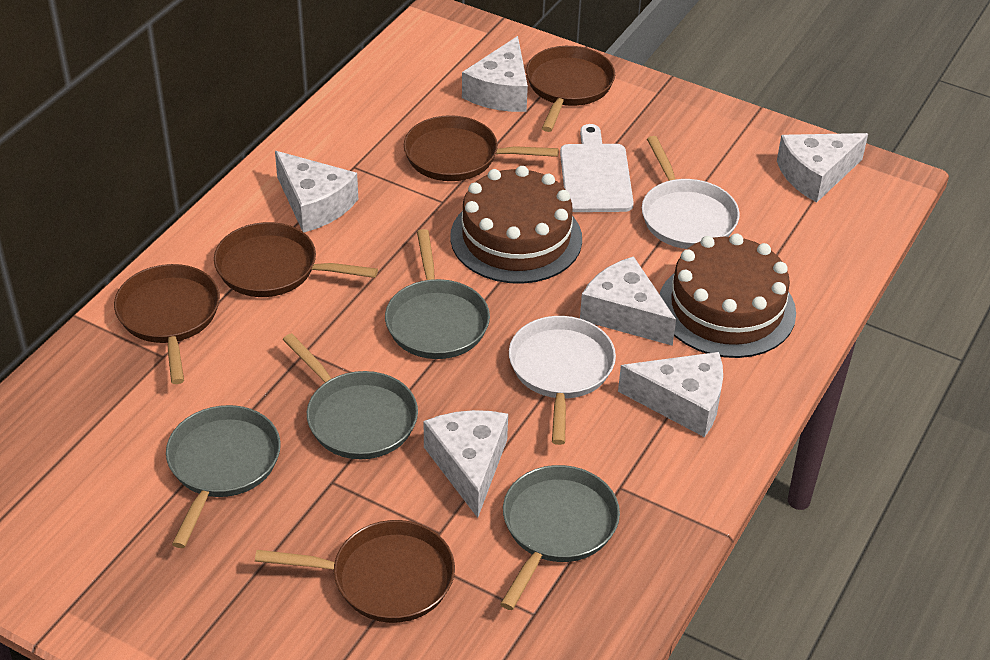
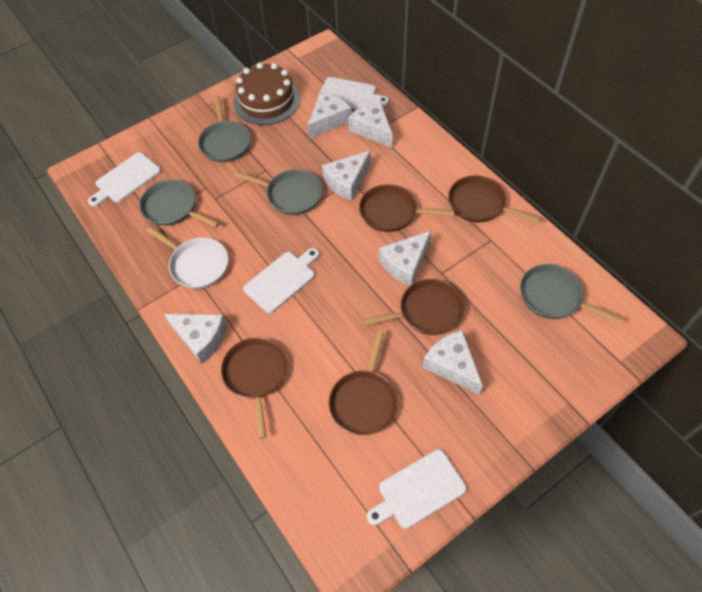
brown cake: [450,166,582,284] [660,234,796,358] = 2 -> [233,62,300,125] = 1
white cutting board: [560,124,634,212] = 1 -> [88,152,161,207] [243,248,319,313] [317,77,389,110] [367,449,467,529] = 4
white pan: [509,316,616,445] [642,136,740,249] = 2 -> [147,226,229,289] = 1

